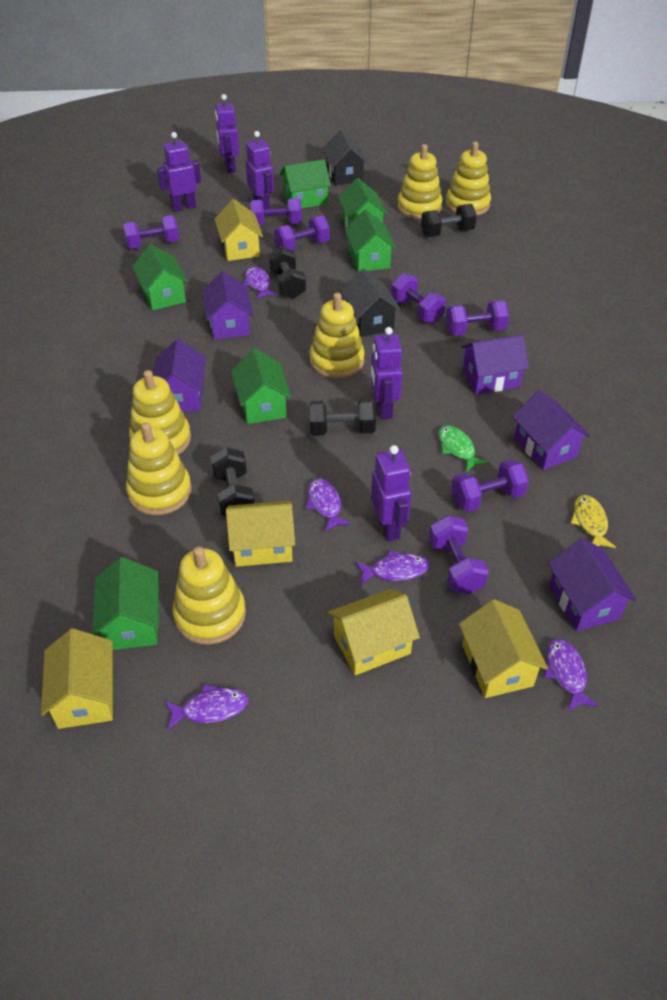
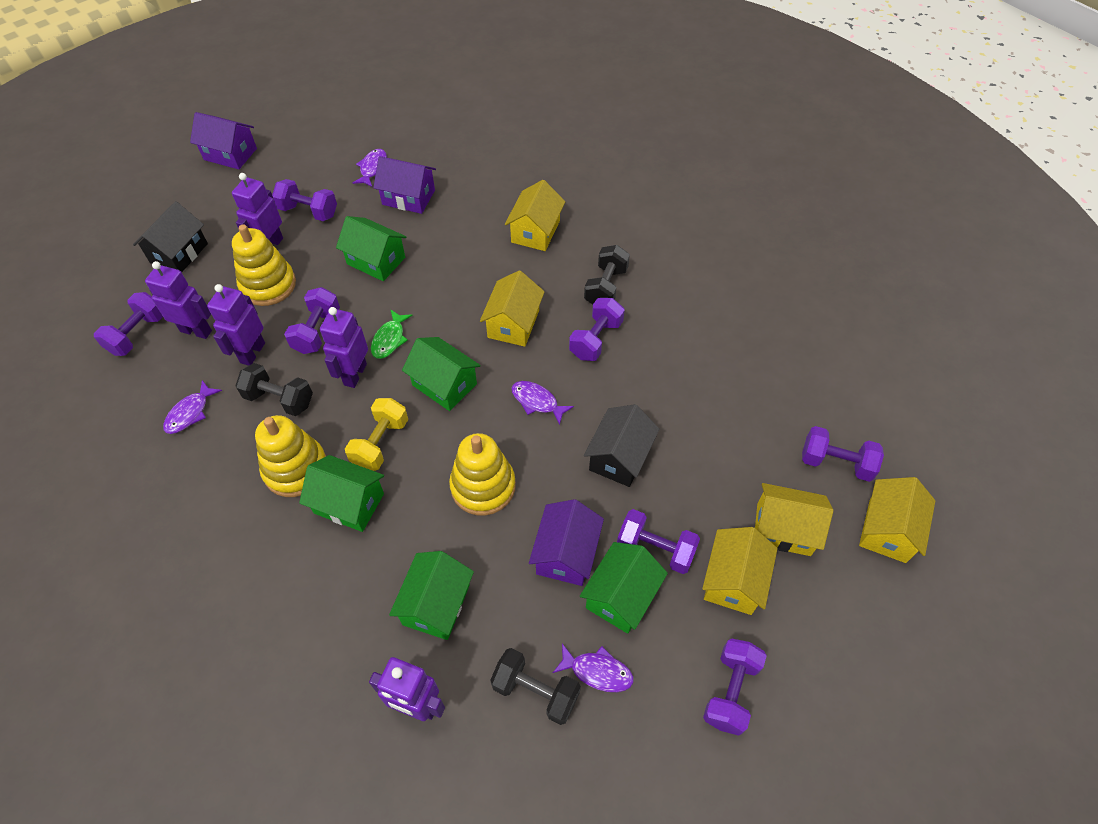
black dumbbell: [211,447,255,517] [268,246,306,299] [309,399,376,436] [421,204,477,237] = 4 -> [235,363,313,416] [490,648,581,725] [584,245,630,305] = 3
green house: [92,557,159,650] [132,244,188,310] [231,349,291,424] [280,159,331,209] [338,178,388,227] [344,209,396,272] = 6 -> [299,455,384,532] [336,216,406,281] [389,551,474,640] [402,337,481,411] [580,542,668,634] = 5
purple fish: [164,684,248,731] [243,267,277,299] [306,478,351,531] [355,550,429,585] [544,639,599,712] = 5 -> [163,380,222,434] [353,149,387,187] [511,381,574,425] [553,644,634,692] = 4
purple house: [153,339,206,411] [202,271,253,339] [461,335,529,394] [512,390,590,470] [548,538,637,631] = 5 -> [190,112,257,169] [373,156,436,214] [529,499,604,586] = 3
yellow dumbbell: none = 0 -> [345,398,408,471] = 1
yellow fish: [571,495,616,548] = 1 -> none = 0
yellow stacking toy: [126,422,192,515] [129,370,191,455] [172,547,246,645] [310,293,365,378] [397,144,442,219] [446,142,491,215] = 6 -> [232,224,296,306] [255,415,326,497] [449,433,516,516] = 3

